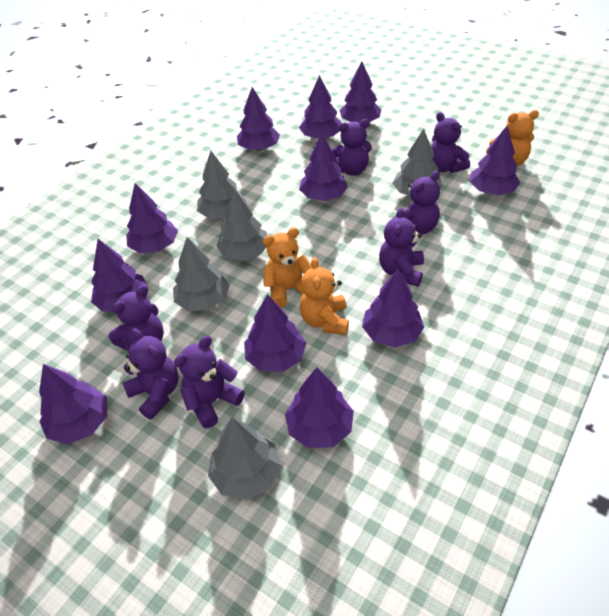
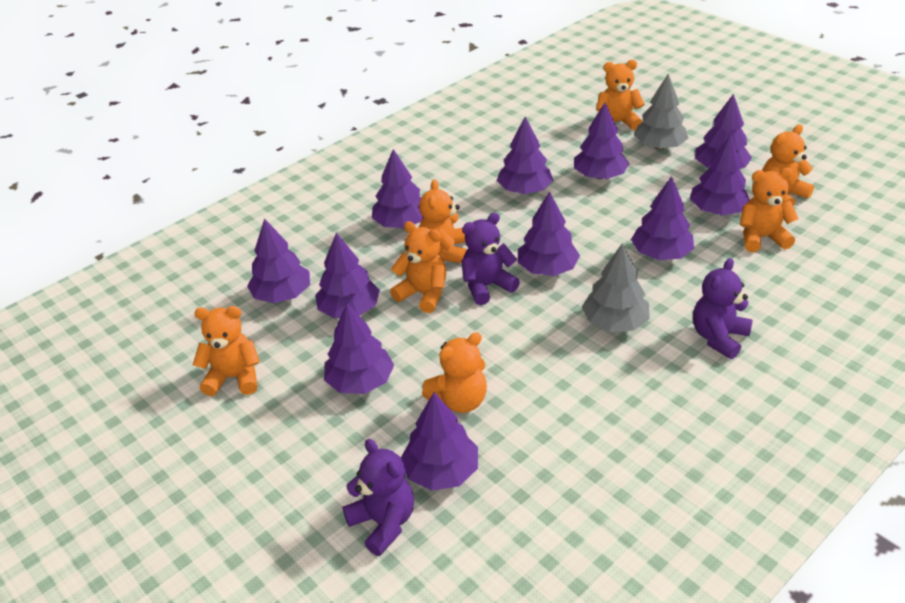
grey tree: [173,237,230,311] [197,151,246,218] [208,417,281,500] [216,188,268,260] [393,129,442,196] = 5 -> [582,243,650,332] [634,74,688,150] = 2
orange teddy bear: [263,228,312,308] [299,257,349,335] [486,110,539,166] = 3 -> [193,306,260,396] [390,221,446,313] [419,179,467,263] [422,332,487,413] [596,60,645,131] [740,168,799,252] [763,124,814,206] = 7
purple teddy bear: [109,285,164,351] [123,328,179,420] [174,336,245,428] [332,119,372,176] [379,208,424,287] [393,171,440,234] [431,112,470,173] = 7 -> [342,439,414,556] [461,213,520,305] [693,258,753,359] = 3

